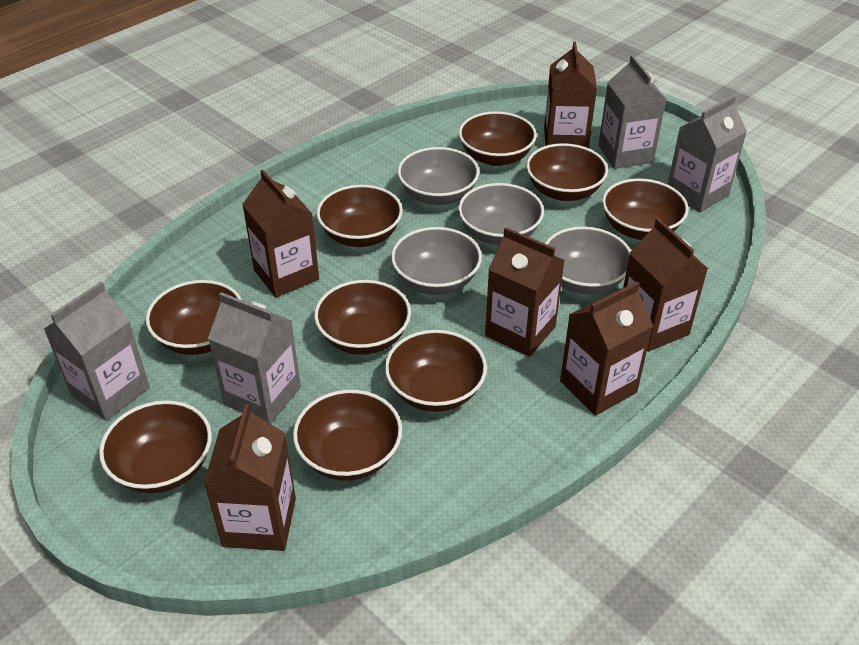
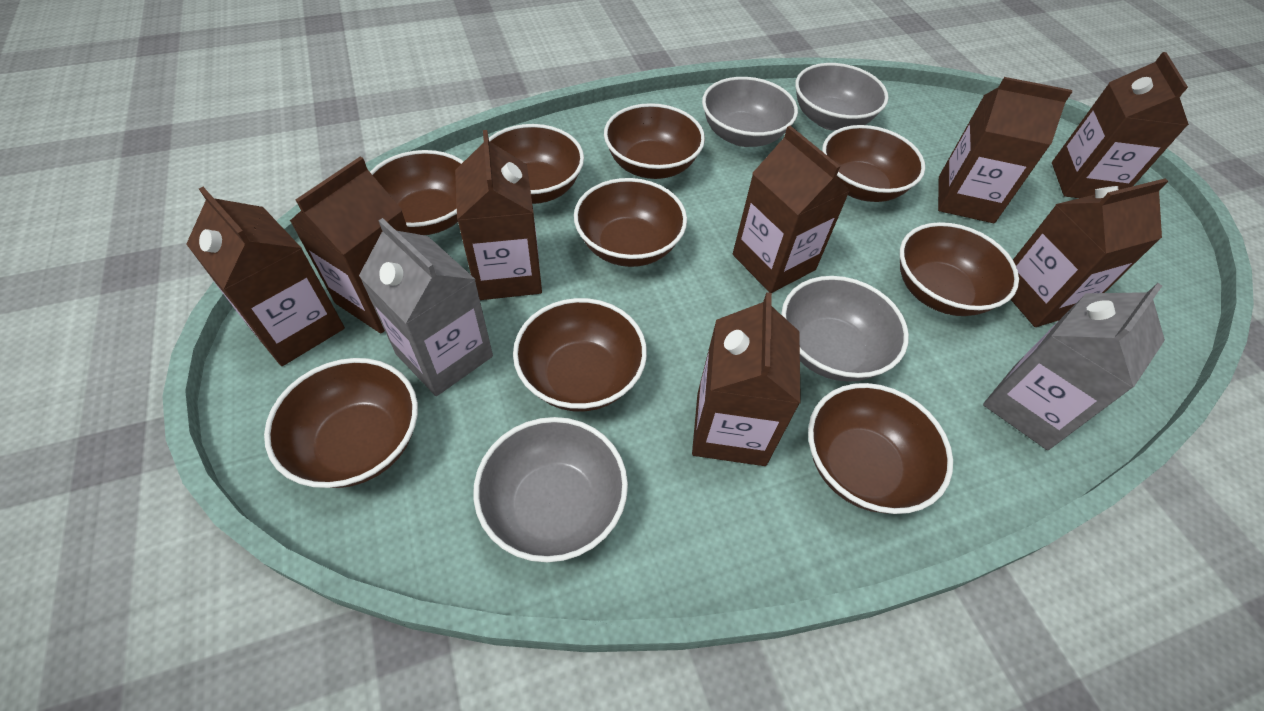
brown carton: [204,404,296,551] [242,170,319,297] [485,227,565,357] [544,41,597,148] [560,281,653,416] [623,218,708,352] = 6 -> [186,187,345,366] [290,157,409,333] [455,130,542,300] [692,292,801,466] [733,126,850,293] [938,77,1072,223] [1010,178,1168,327] [1052,52,1189,198] = 8
grey carton: [44,281,150,421] [208,292,301,424] [598,55,666,169] [667,96,747,212] = 4 -> [359,218,493,396] [983,283,1165,450] = 2

